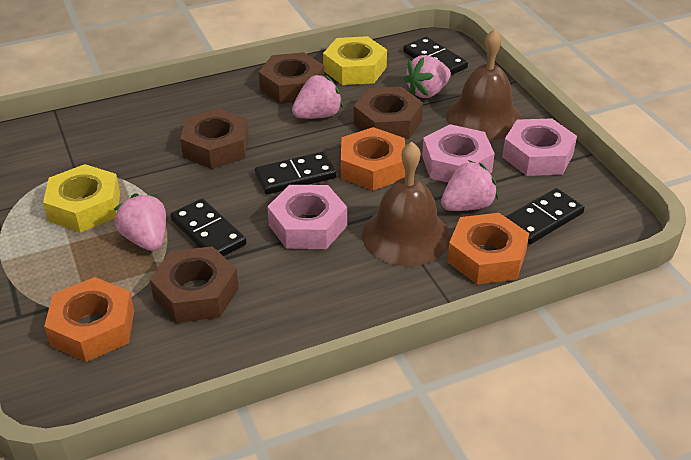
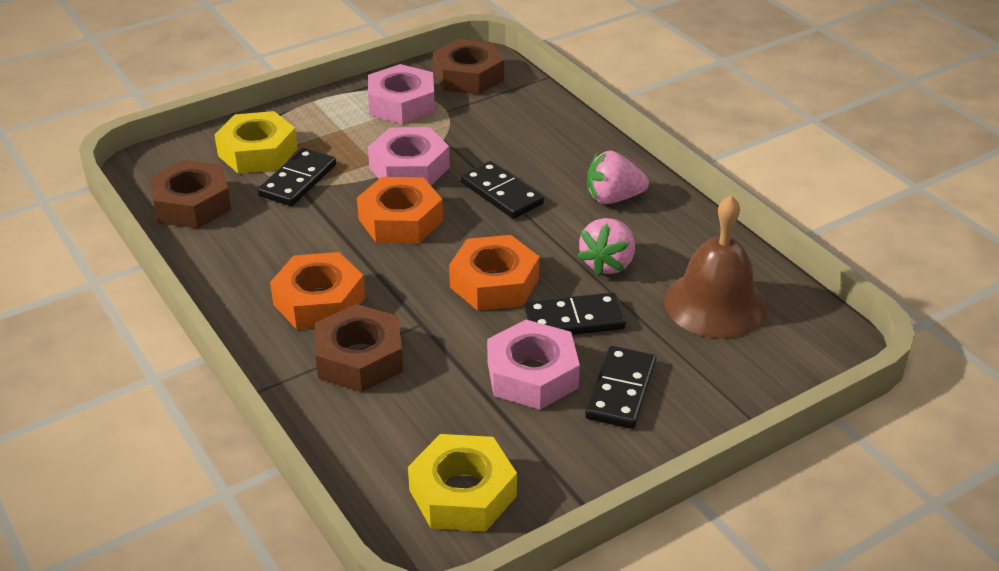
brown bell: [362,142,451,266] [446,29,522,140] = 2 -> [664,195,767,339] = 1
brown nut: [150,246,239,323] [180,108,249,169] [259,52,324,104] [354,87,423,139] = 4 -> [149,160,232,229] [315,304,403,392] [433,39,504,95] = 3
pink strawberry: [114,194,166,251] [292,74,343,119] [403,55,451,98] [441,160,498,211] = 4 -> [577,218,635,277] [587,151,649,204] = 2

